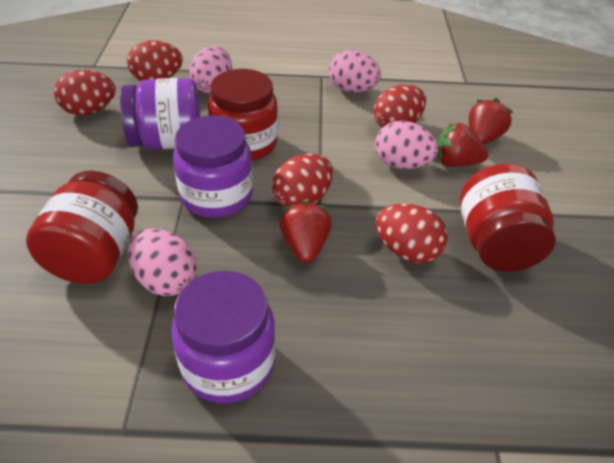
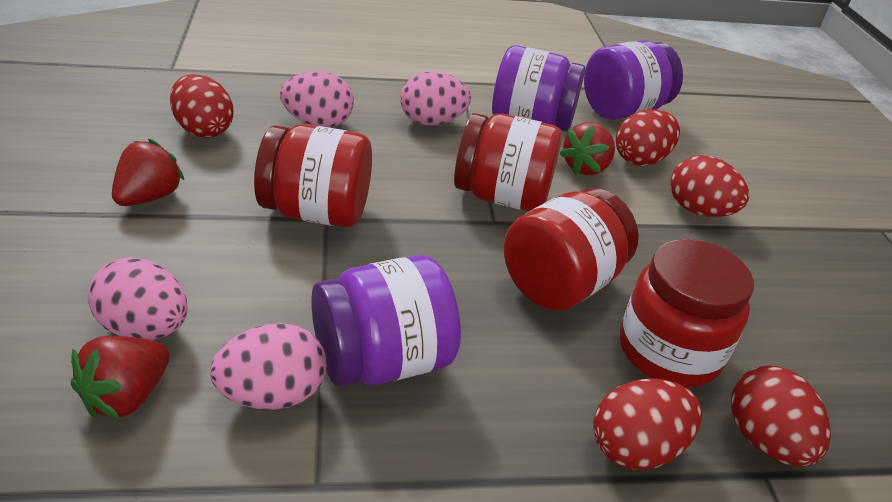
red jar: [26,171,138,284] [208,69,278,161] [460,163,556,272] = 3 -> [254,124,372,228] [454,113,562,211] [504,188,639,311] [620,239,754,388] = 4

